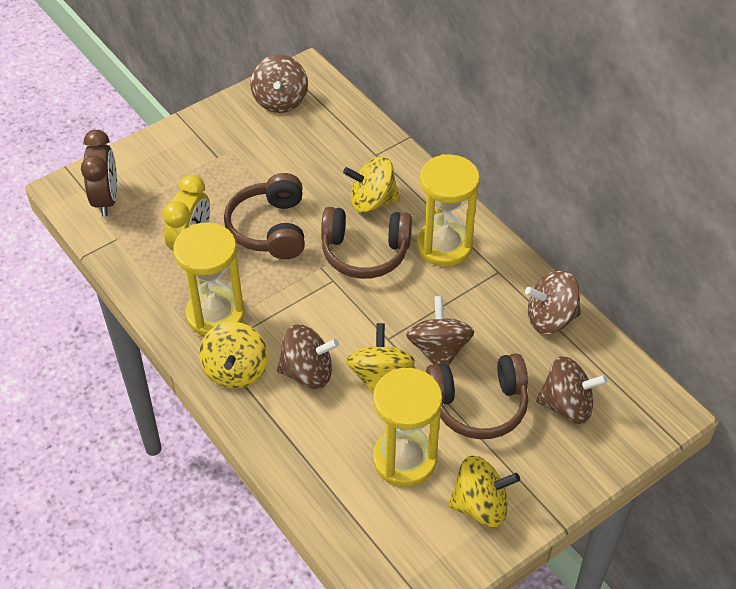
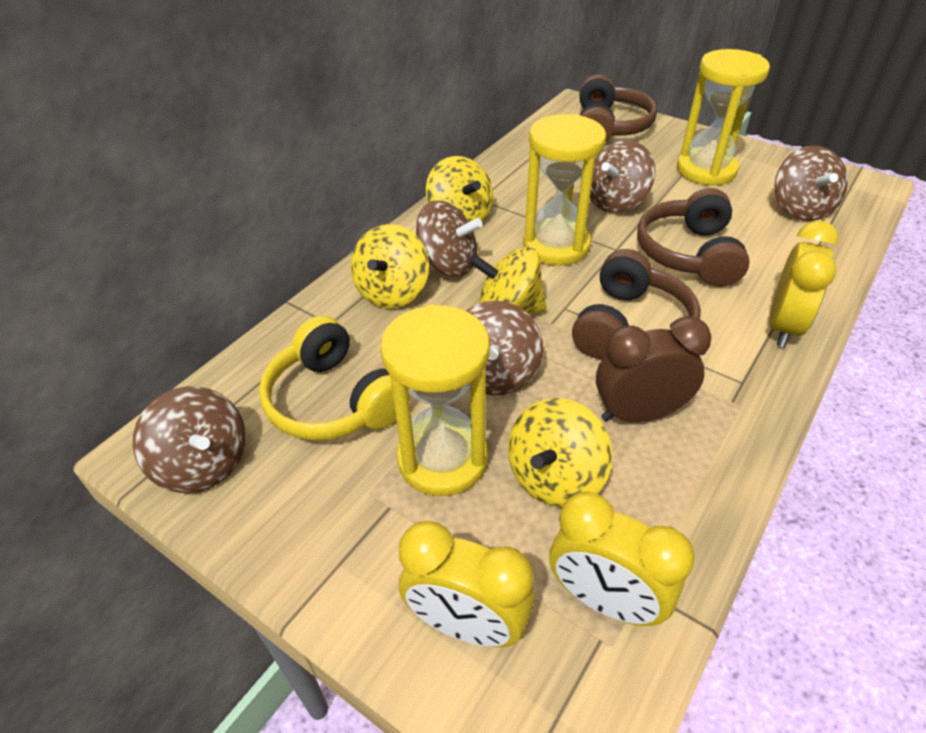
yellow clock: [162,174,210,251] = 1 -> [399,521,534,647] [549,491,695,626] [769,221,839,348] = 3
yellow headphones: none = 0 -> [259,315,410,441] = 1

